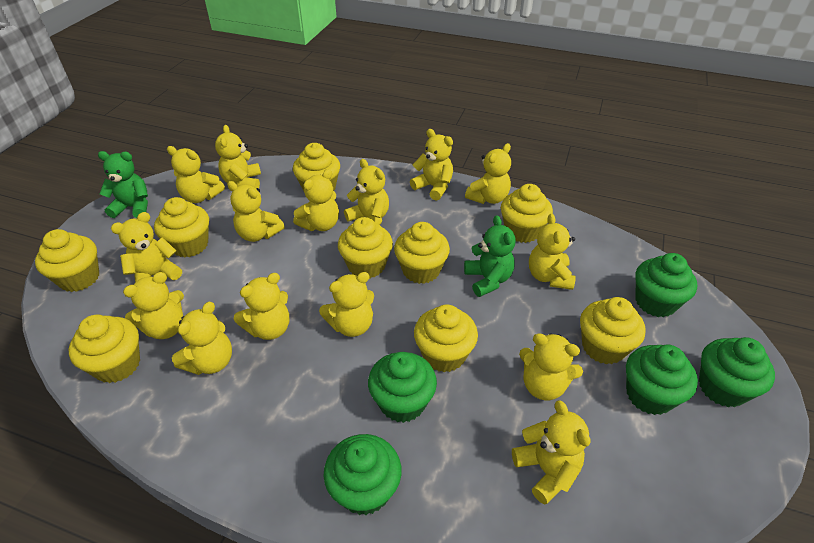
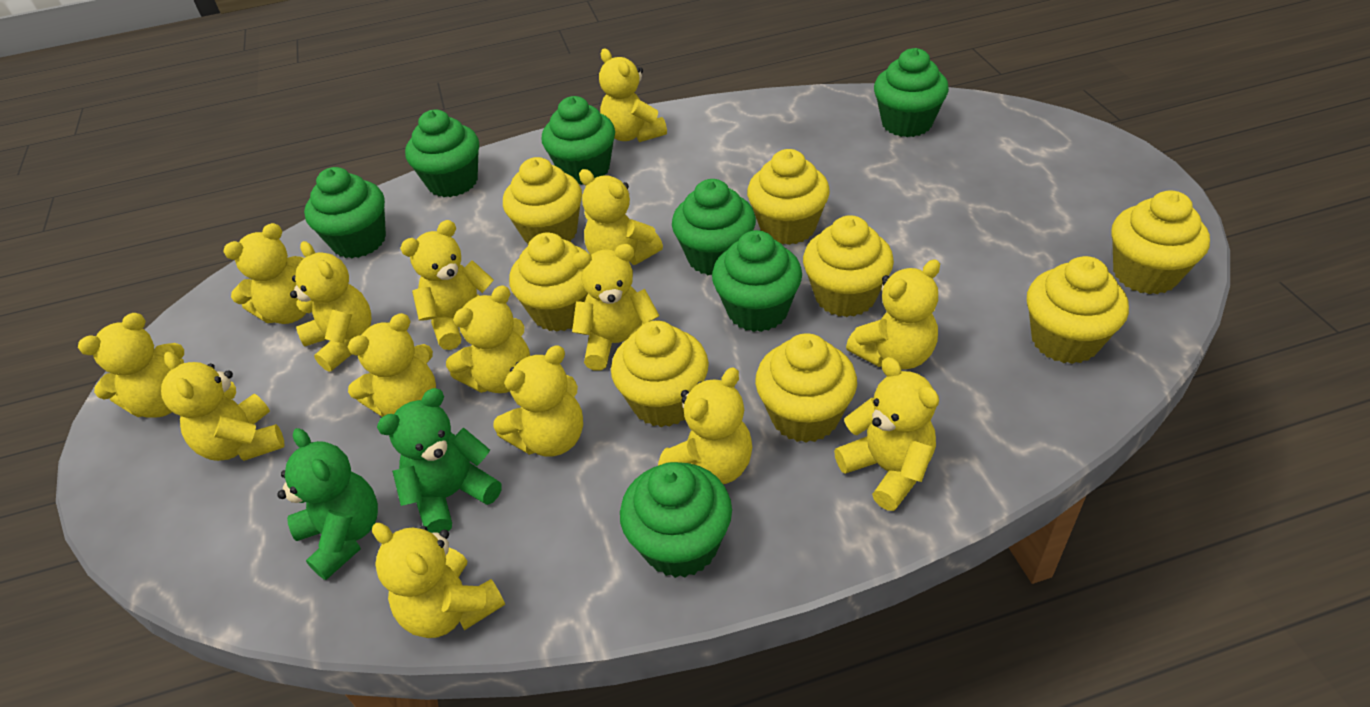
green cupcake: [323,434,402,515] [368,352,437,423] [626,345,698,415] [635,253,697,317] [699,337,775,407] = 5 -> [304,167,386,258] [405,109,479,197] [541,96,615,185] [620,462,732,578] [672,179,756,275] [712,230,802,332] [874,48,949,137] = 7
yellow cupcake: [35,229,99,292] [69,315,140,383] [154,197,209,257] [293,143,340,191] [338,217,393,278] [394,222,450,284] [414,304,478,372] [501,184,553,243] [580,297,646,364] = 9 -> [503,157,582,244] [509,232,588,332] [611,321,709,427] [747,149,830,245] [755,333,857,443] [803,215,894,317] [1027,256,1129,364] [1111,190,1210,294] = 8

